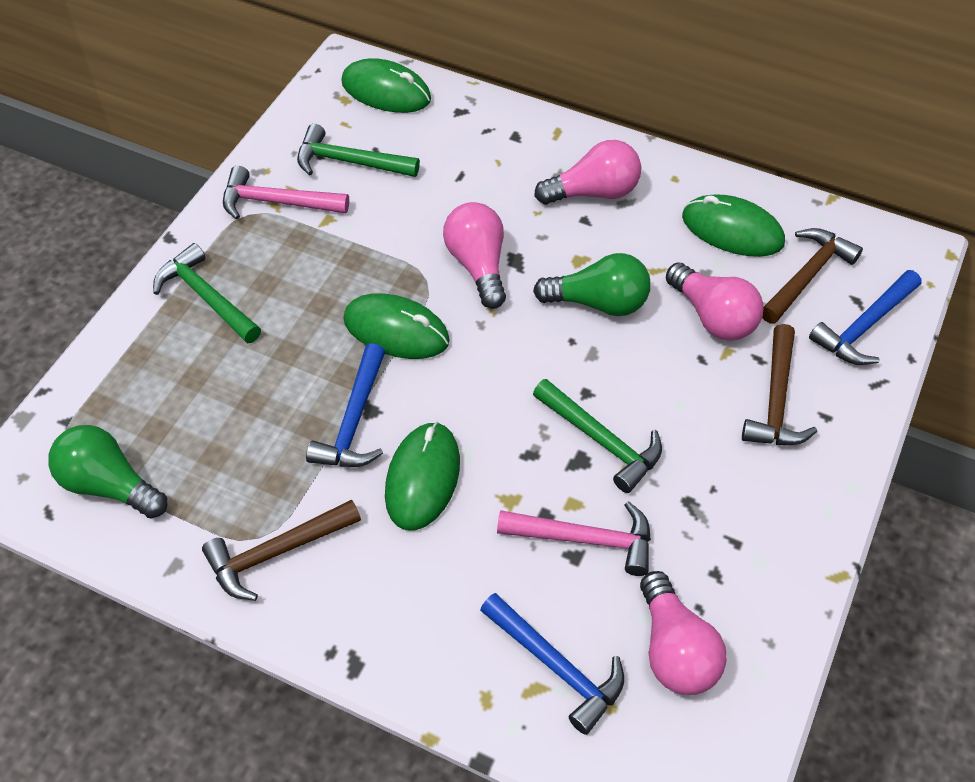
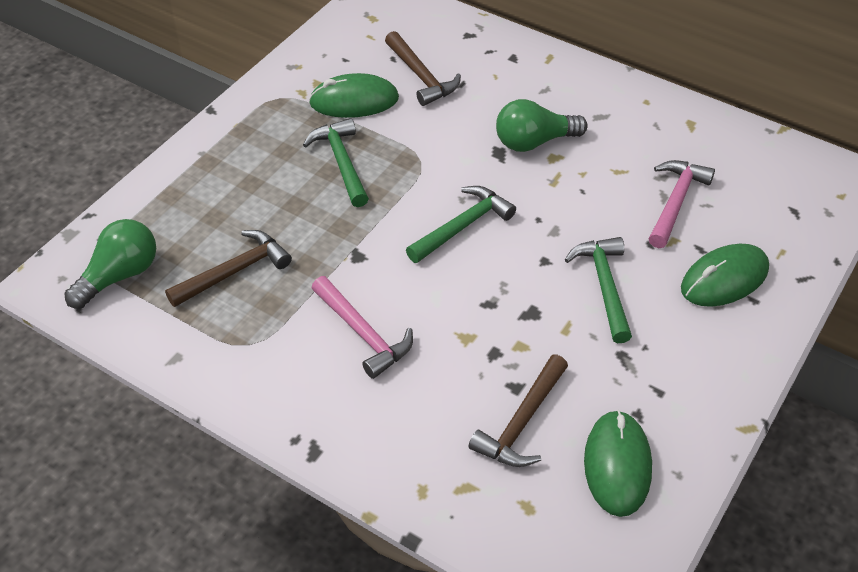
blue hammer: [306,343,385,467] [480,593,624,735] [809,270,922,365] = 3 -> none = 0
green mouse: [341,58,431,113] [343,293,450,359] [385,422,460,530] [682,195,785,257] = 4 -> [309,73,399,118] [584,410,652,517] [681,244,769,307] = 3
pink light bulb: [443,202,506,309] [534,140,641,205] [640,571,727,695] [666,262,764,341] = 4 -> none = 0

